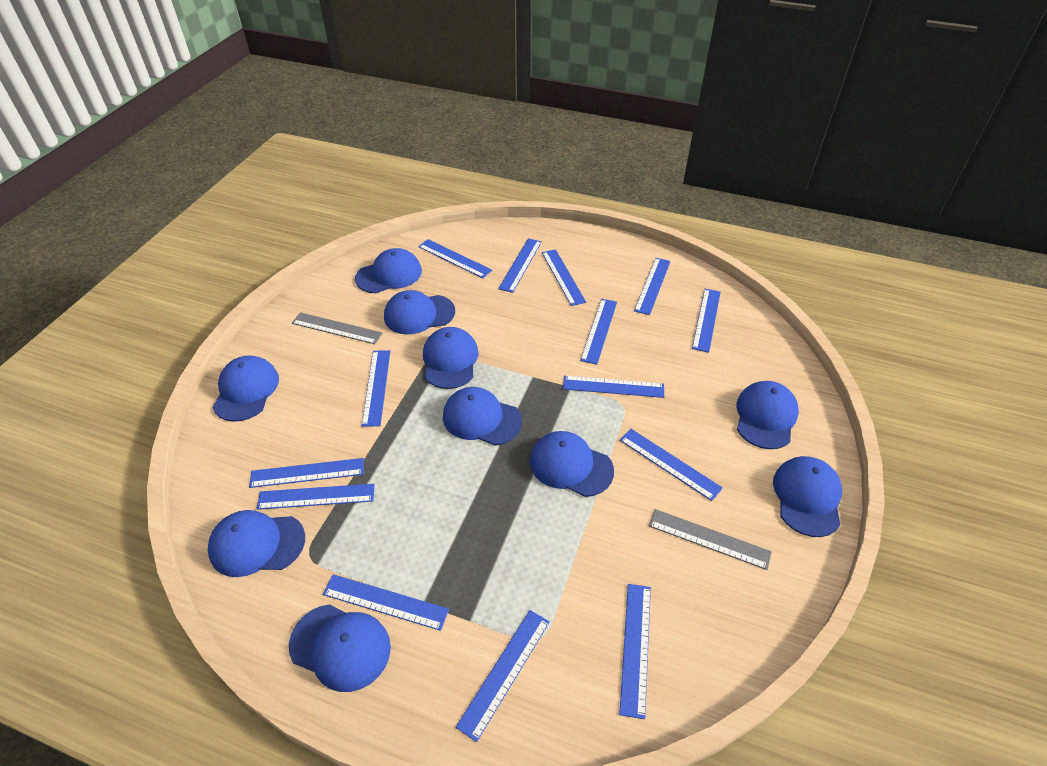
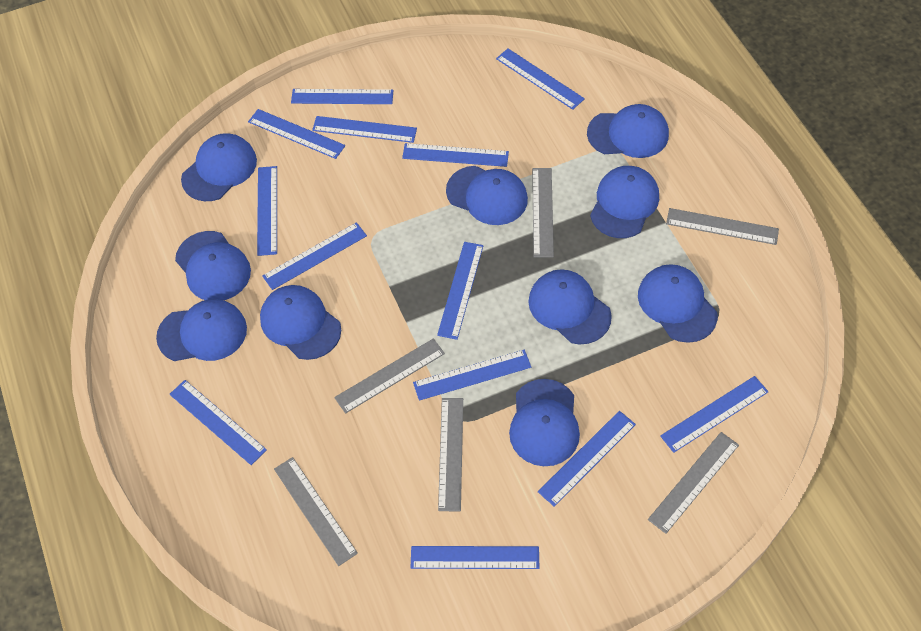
blue ruler: [249,458,364,488] [257,484,375,510] [323,574,449,631] [361,350,390,427] [418,239,492,278] [456,610,550,742] [498,238,542,293] [542,249,586,306] [563,376,664,398] [580,299,617,365] [619,584,651,719] [620,429,723,501] [634,258,670,315] [692,289,721,353] = 14 -> [170,380,267,465] [248,109,345,159] [257,166,277,256] [262,222,367,290] [291,89,393,104] [312,116,417,143] [402,143,509,167] [411,546,539,569] [413,350,531,401] [437,242,483,340] [496,49,585,110] [538,411,636,506] [660,376,769,453] = 13
grey ruler: [292,312,382,344] [649,509,772,570] = 2 -> [274,457,358,566] [334,338,445,414] [438,398,463,511] [532,168,554,258] [648,432,739,534] [666,208,779,245] = 6

